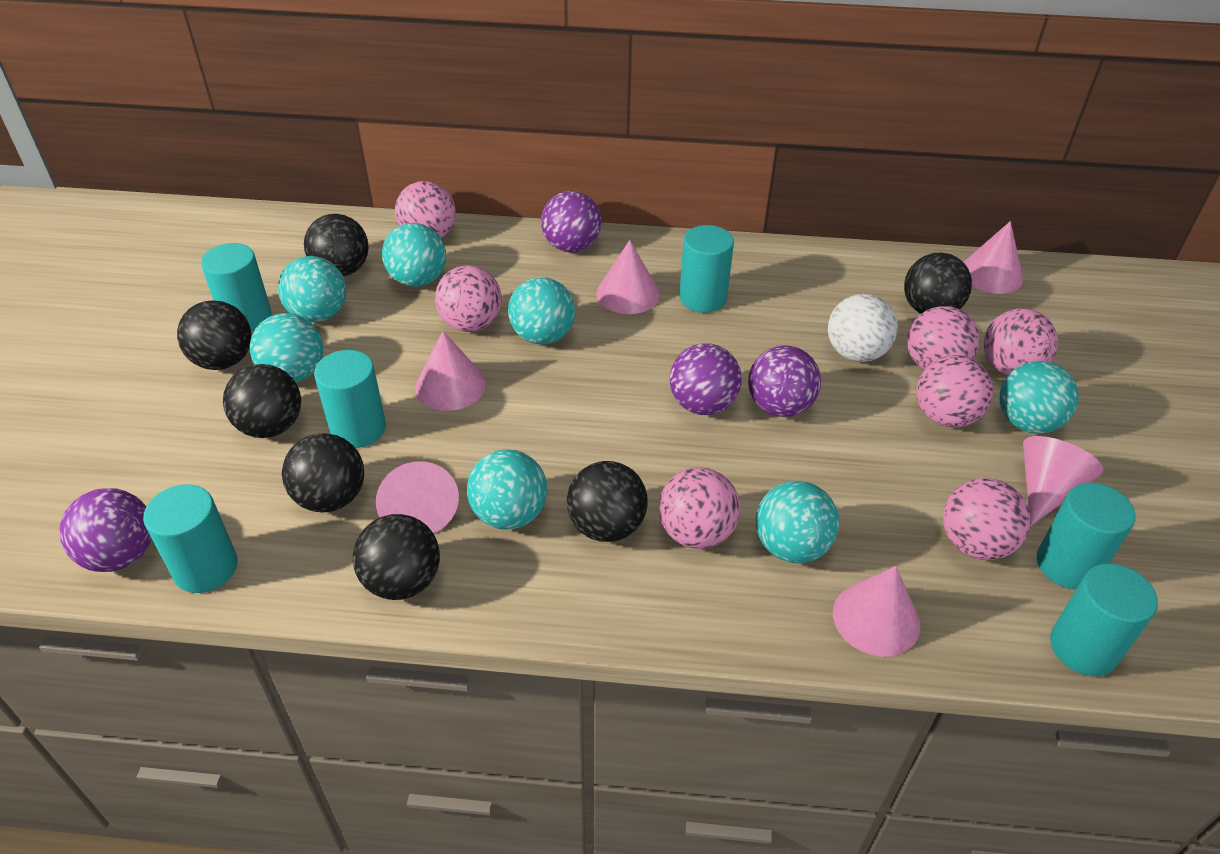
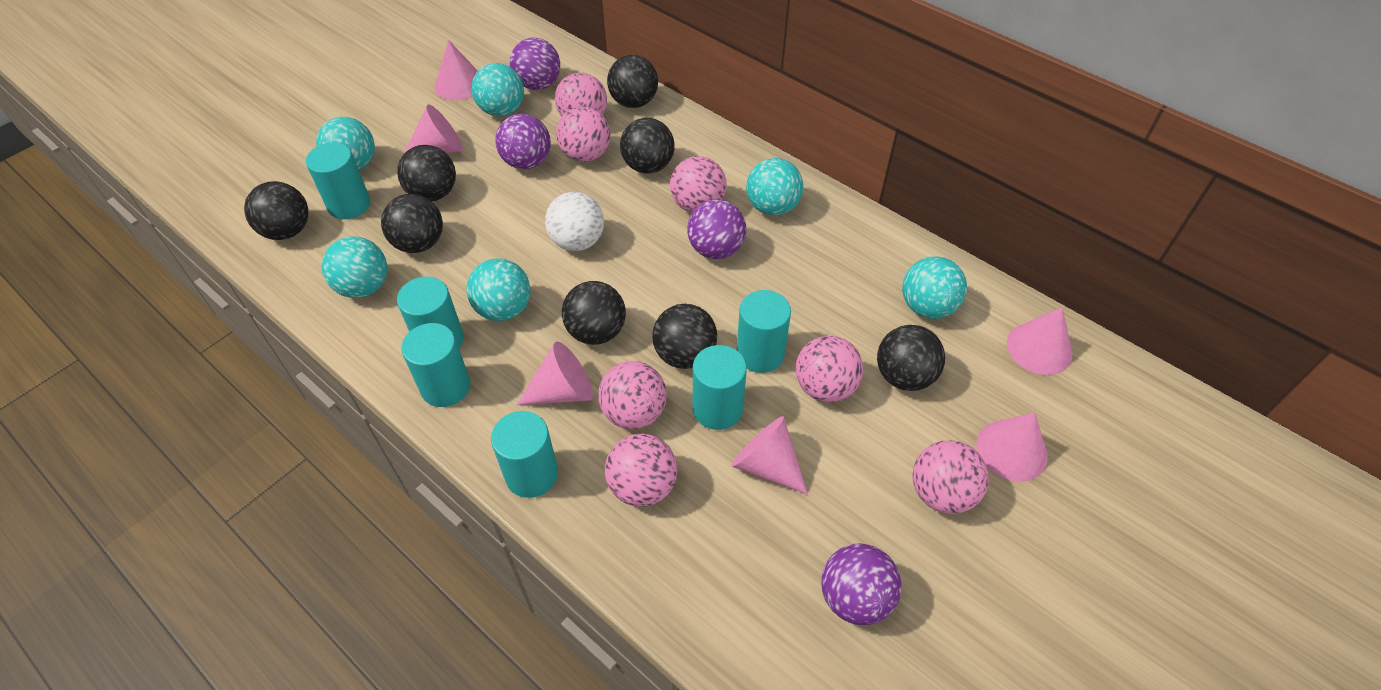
black ball: [177,300,251,370] [223,364,301,438] [282,433,364,513] [304,214,369,277] [353,514,440,600] [567,461,647,542] [904,253,972,314] = 7 -> [244,181,308,240] [381,194,443,253] [397,145,456,201] [562,281,626,345] [607,55,658,108] [620,118,675,174] [652,304,717,369] [877,325,945,391] = 8
turquoise ball: [250,313,323,383] [278,256,346,322] [382,223,446,287] [467,449,547,530] [508,277,575,345] [756,481,839,563] [999,361,1079,434] = 7 -> [316,117,375,170] [322,237,387,298] [466,259,530,321] [472,63,524,117] [746,158,803,216] [902,256,967,319] = 6

